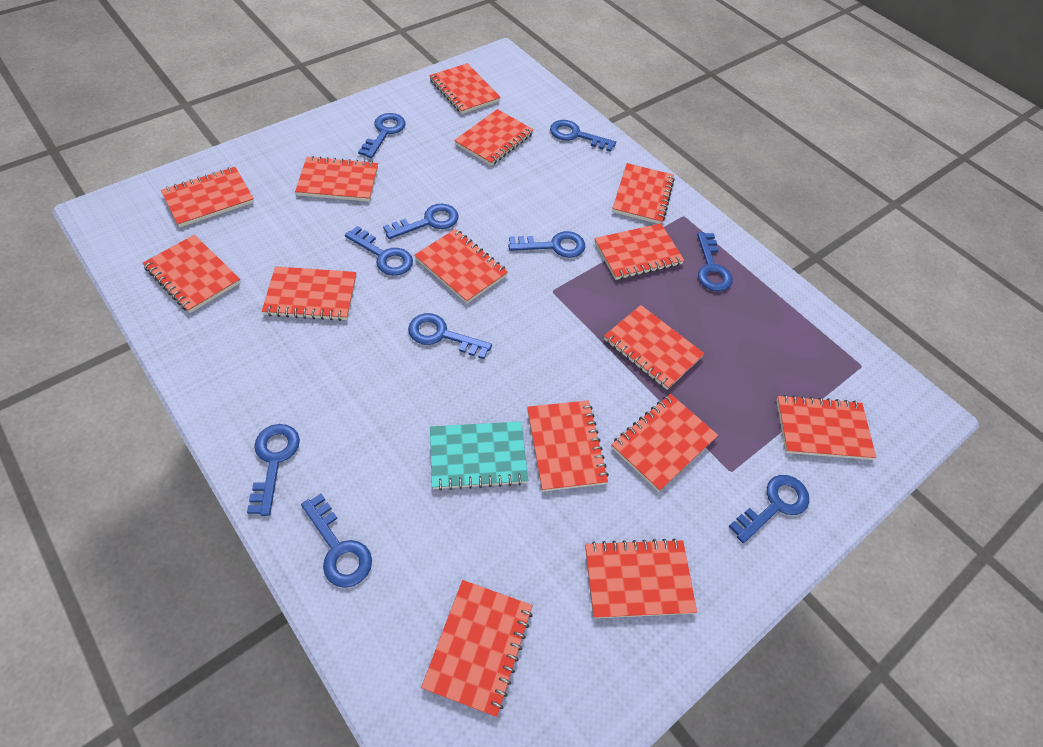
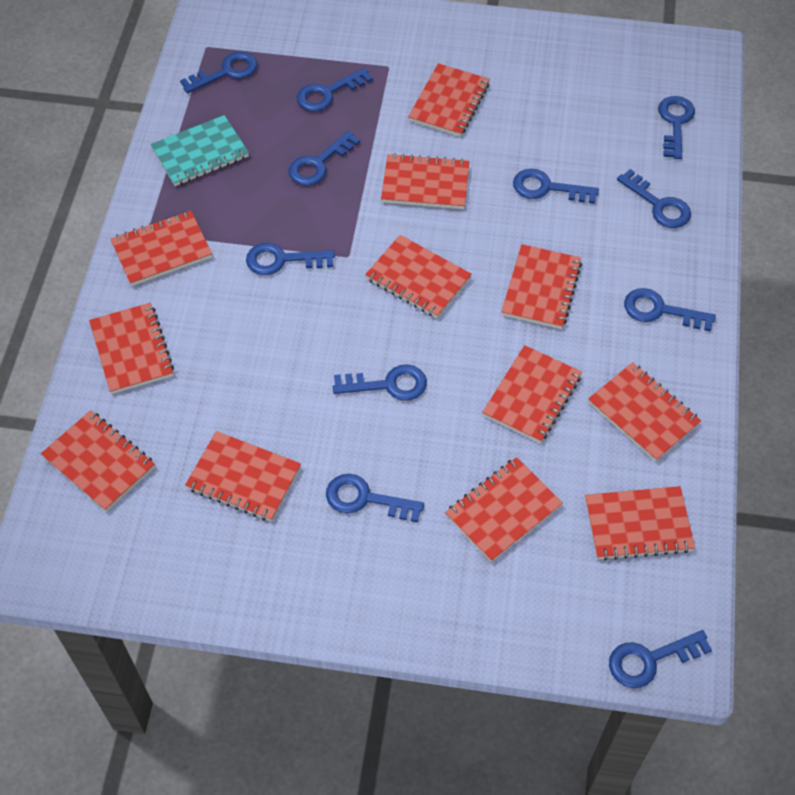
blue key: [247,424,300,516] [301,494,372,588] [345,226,413,276] [358,113,406,158] [383,204,458,239] [408,313,492,359] [508,231,585,258] [550,120,616,152] [697,232,733,291] [729,475,809,543] = 10 -> [180,52,258,93] [246,243,335,275] [289,131,360,186] [297,68,373,112] [326,474,424,522] [333,364,427,401] [513,169,599,204] [609,630,712,688] [617,169,691,228] [624,288,716,332] [658,96,695,159] = 11
red notebook: [143,235,241,313] [161,167,254,227] [262,266,357,321] [295,156,378,202] [414,229,508,303] [421,580,533,717] [429,63,501,114] [454,109,534,166] [527,401,609,492] [585,539,697,618] [594,223,685,280] [604,305,705,390] [611,394,718,492] [612,163,675,224] [776,395,876,460] = 15 -> [41,410,155,512] [89,303,174,394] [111,211,212,286] [185,431,301,522] [365,235,472,318] [381,153,469,209] [408,63,490,137] [445,457,563,562] [482,345,582,443] [501,244,582,329] [585,486,695,561] [588,362,701,462] = 12

